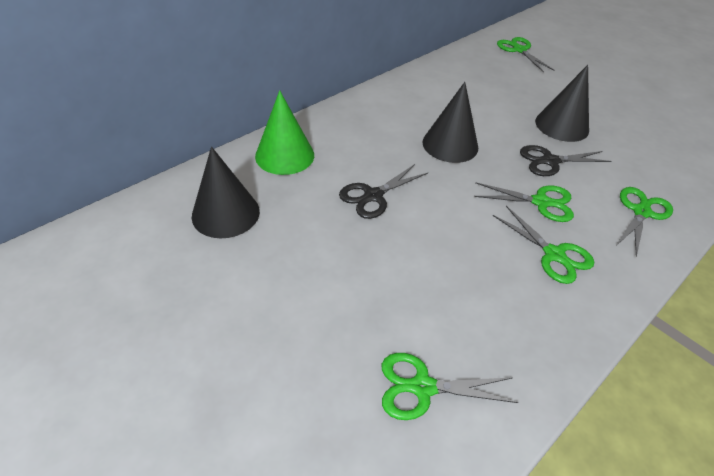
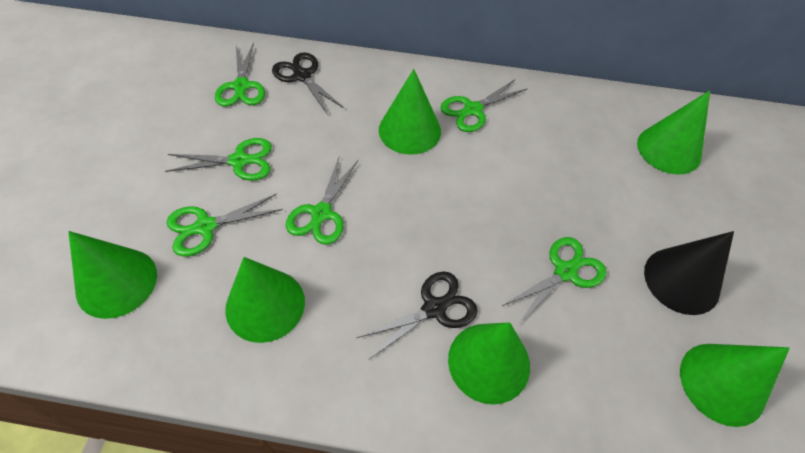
black cone: [192,147,260,238] [422,82,478,163] [535,65,589,142] = 3 -> [644,231,734,315] = 1
green cone: [255,90,314,175] = 1 -> [68,231,157,319] [225,257,305,343] [379,69,441,155] [448,322,530,405] [637,90,710,175] [680,344,790,427] = 6
green scissors: [382,353,519,420] [474,183,574,222] [492,206,594,284] [497,37,555,72] [616,187,673,257] = 5 -> [165,138,272,181] [166,194,283,257] [215,42,265,106] [286,158,358,245] [441,79,527,132] [502,237,606,325] = 6

